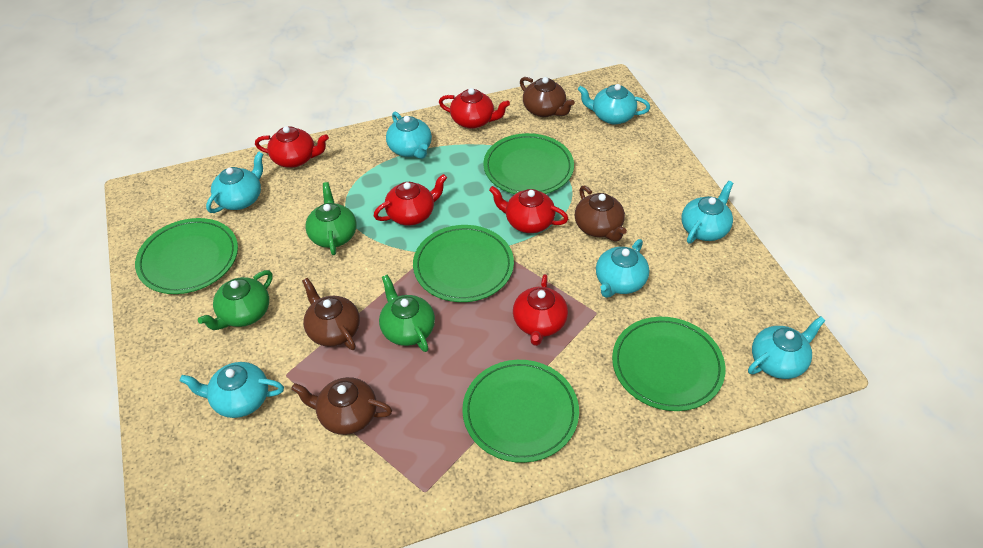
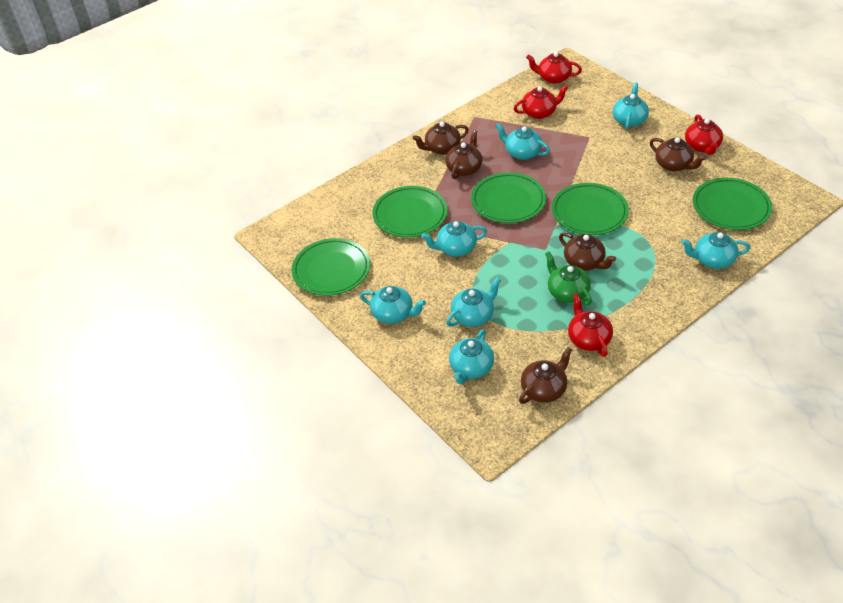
brown teapot: [291,377,392,435] [302,278,360,350] [520,77,575,117] [575,185,627,242] = 4 -> [412,122,469,155] [445,130,482,179] [519,347,572,404] [559,233,616,271] [650,137,706,171] = 5
green teapot: [198,270,273,330] [305,182,357,255] [379,275,435,352] = 3 -> [545,252,592,305] = 1
red teapot: [255,126,329,168] [374,174,447,225] [439,88,510,129] [489,186,568,233] [513,274,568,346] = 5 -> [514,85,568,119] [526,52,582,84] [568,293,613,357] [685,114,723,155] = 4

